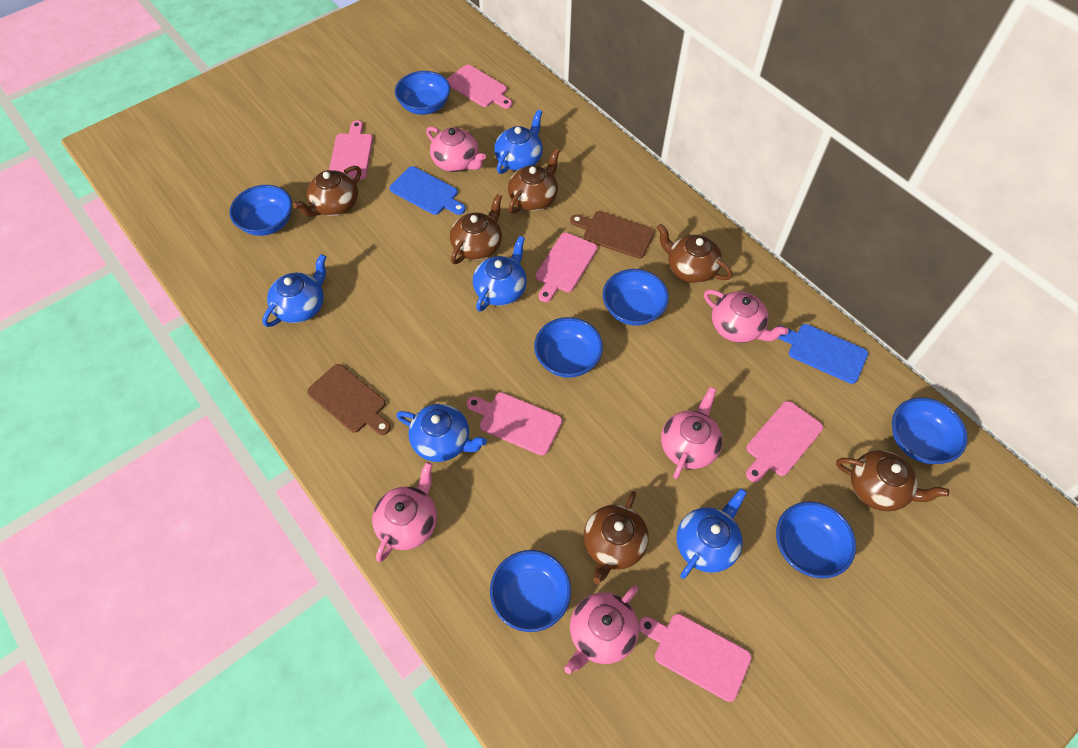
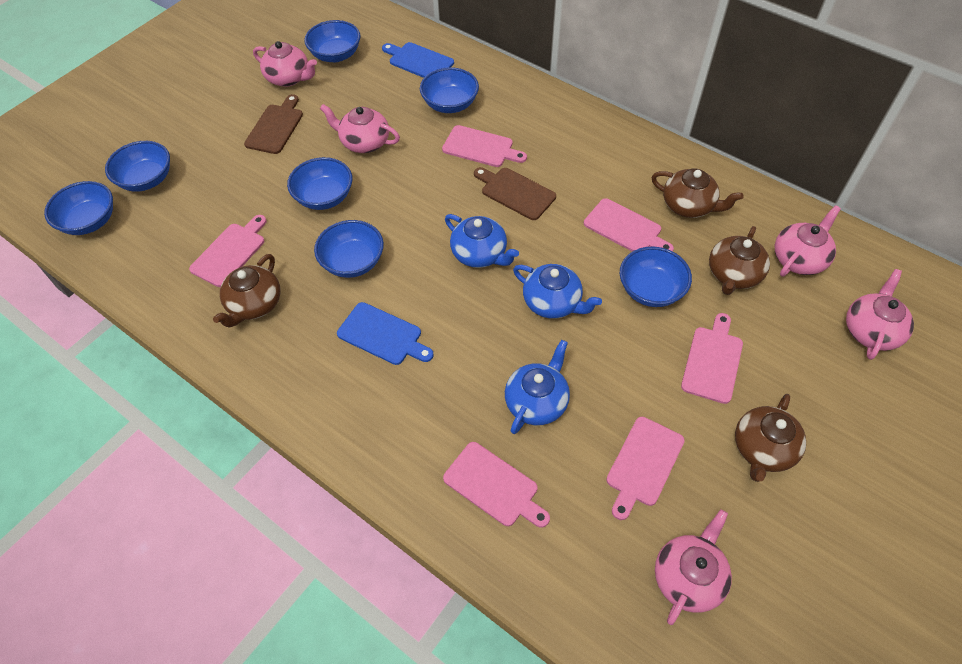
blue teapot: [262,254,326,327] [396,404,487,462] [473,236,527,312] [494,109,543,174] [677,488,747,579] = 5 -> [445,214,519,268] [505,340,570,434] [513,264,602,319] = 3
brown teapot: [293,166,361,217] [450,194,502,264] [508,148,560,214] [583,491,649,584] [657,224,732,283] [836,450,949,511] = 6 -> [213,254,281,328] [651,168,743,218] [709,226,770,295] [735,394,806,482] = 4

